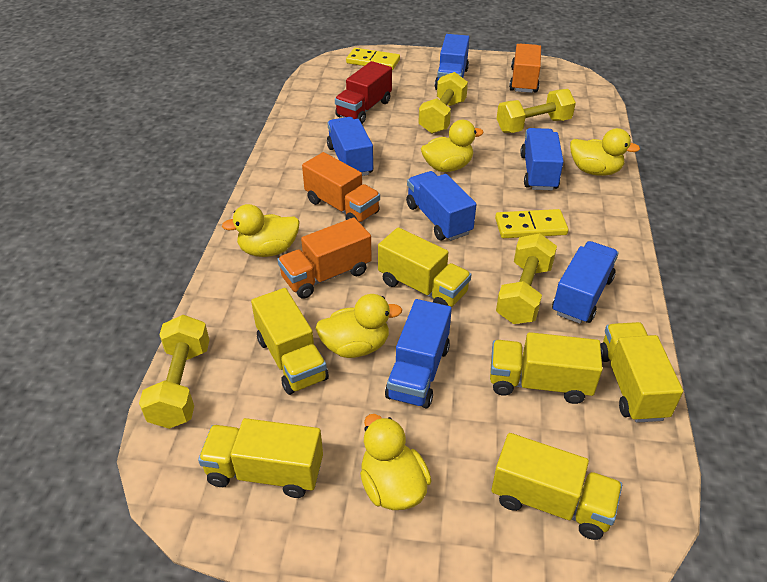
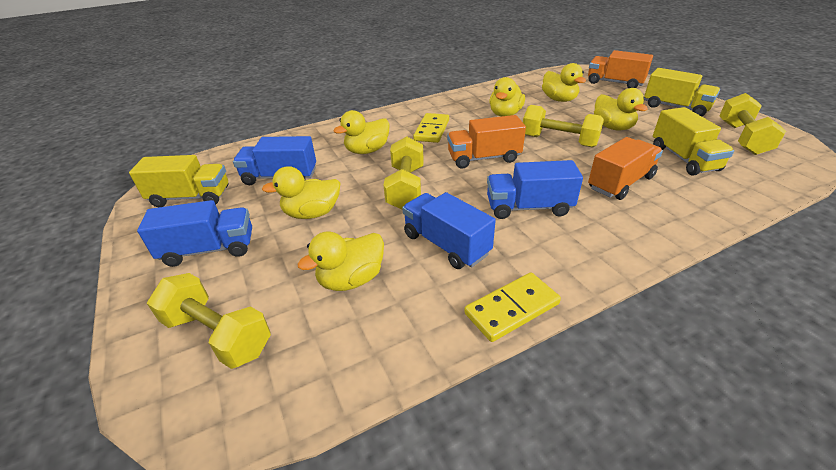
blue truck: [327,117,374,176] [385,299,452,409] [406,171,476,241] [435,34,469,90] [520,128,564,190] [552,241,619,324] = 6 -> [137,200,252,267] [233,136,316,185] [402,192,496,269] [487,160,583,219] = 4
red truck: [335,61,392,124] = 1 -> none = 0
yellow duck: [222,204,300,257] [315,294,402,358] [360,414,431,510] [421,120,484,172] [570,128,640,176] = 5 -> [262,166,340,219] [297,231,384,291] [333,110,390,154] [489,77,525,117] [542,63,586,102] [594,88,648,131] = 6
yellow truck: [198,418,323,498] [251,288,329,395] [378,227,471,307] [490,332,603,404] [491,433,622,540] [600,322,683,423] = 6 -> [129,155,228,207] [644,68,720,116] [653,107,734,176] = 3

